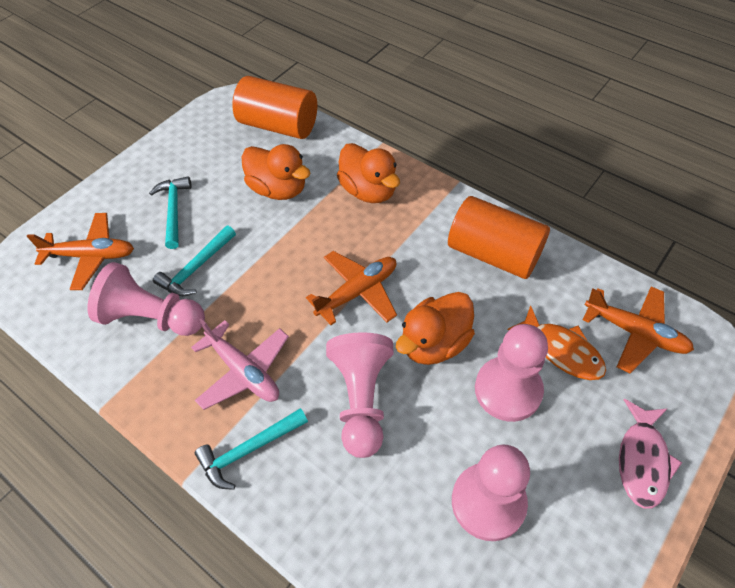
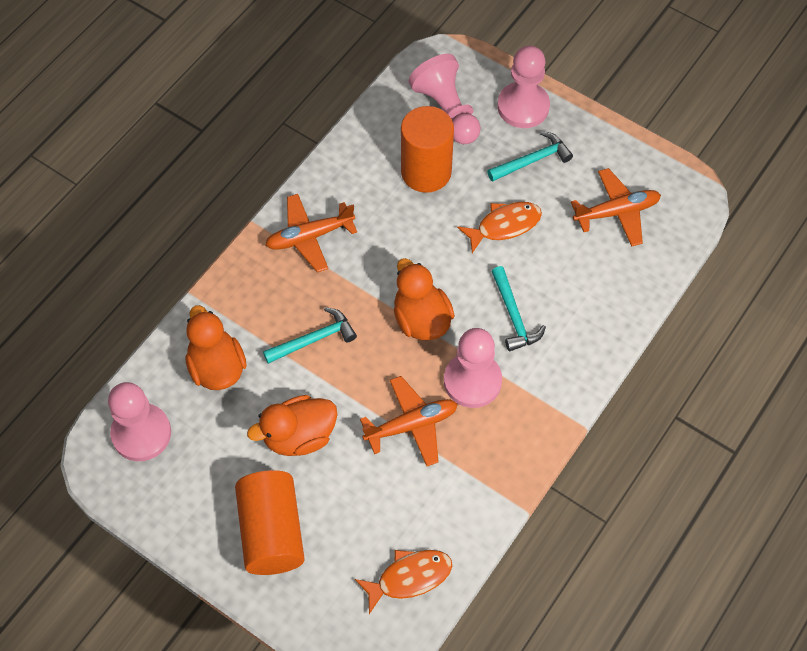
orange fish: [507,305,606,380] = 1 -> [355,550,452,614] [457,202,542,253] = 2
pink fish: [619,399,682,509] = 1 -> none = 0
pink plane: [191,319,289,410] = 1 -> none = 0

